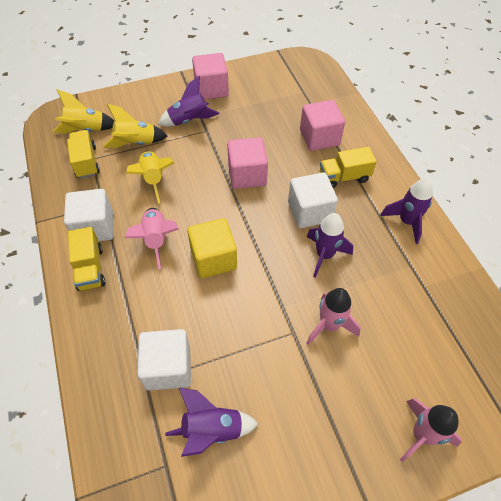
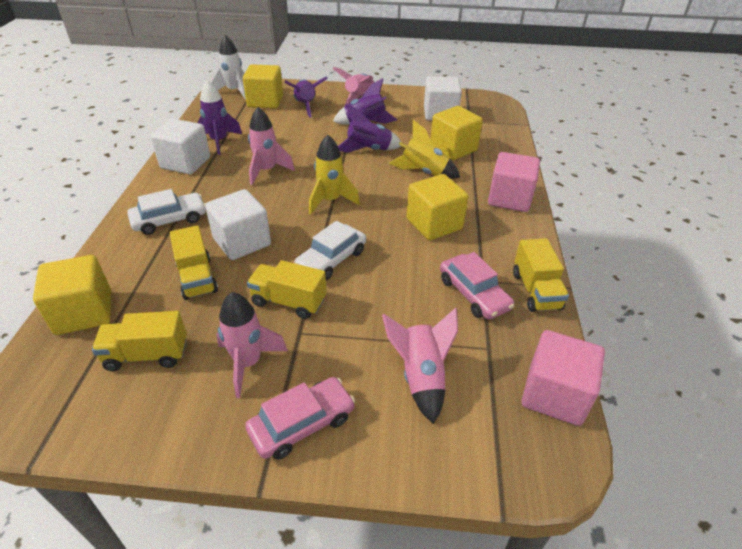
pink car: none = 0 -> [245,377,355,460] [440,252,514,320] = 2
pink cube: [192,53,229,100] [227,137,268,189] [300,100,345,151] = 3 -> [488,152,540,212] [522,330,605,426] = 2
pink rocket: [125,208,179,269] [306,288,361,345] [400,398,462,462] = 3 -> [216,292,288,398] [248,107,295,185] [332,67,375,104] [382,308,458,424] = 4
white car: none = 0 -> [127,189,206,235] [294,221,366,280] = 2
white rocket: none = 0 -> [212,35,246,100] = 1
yellow cube: [187,218,237,278] = 1 -> [33,255,111,335] [243,64,283,108] [406,174,469,240] [430,106,483,160] = 4
yellow rocket: [53,89,114,133] [103,104,168,148] [126,151,174,204] = 3 -> [309,135,360,215] [389,120,460,179] = 2
yellow truck: [67,130,100,179] [68,227,105,291] [320,147,377,188] = 3 -> [92,311,187,371] [170,226,218,300] [247,260,327,319] [513,238,569,312] = 4

